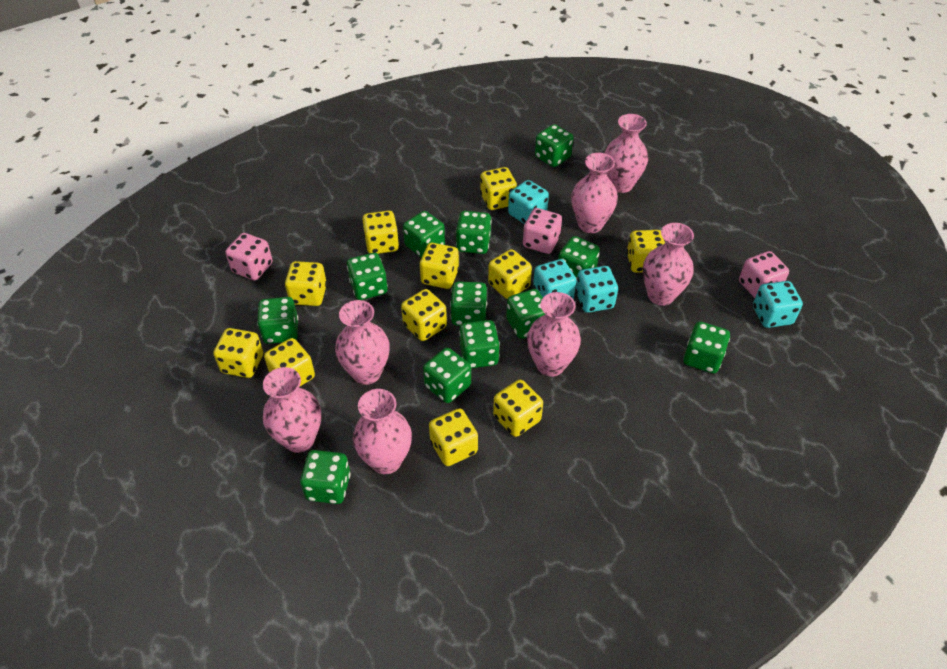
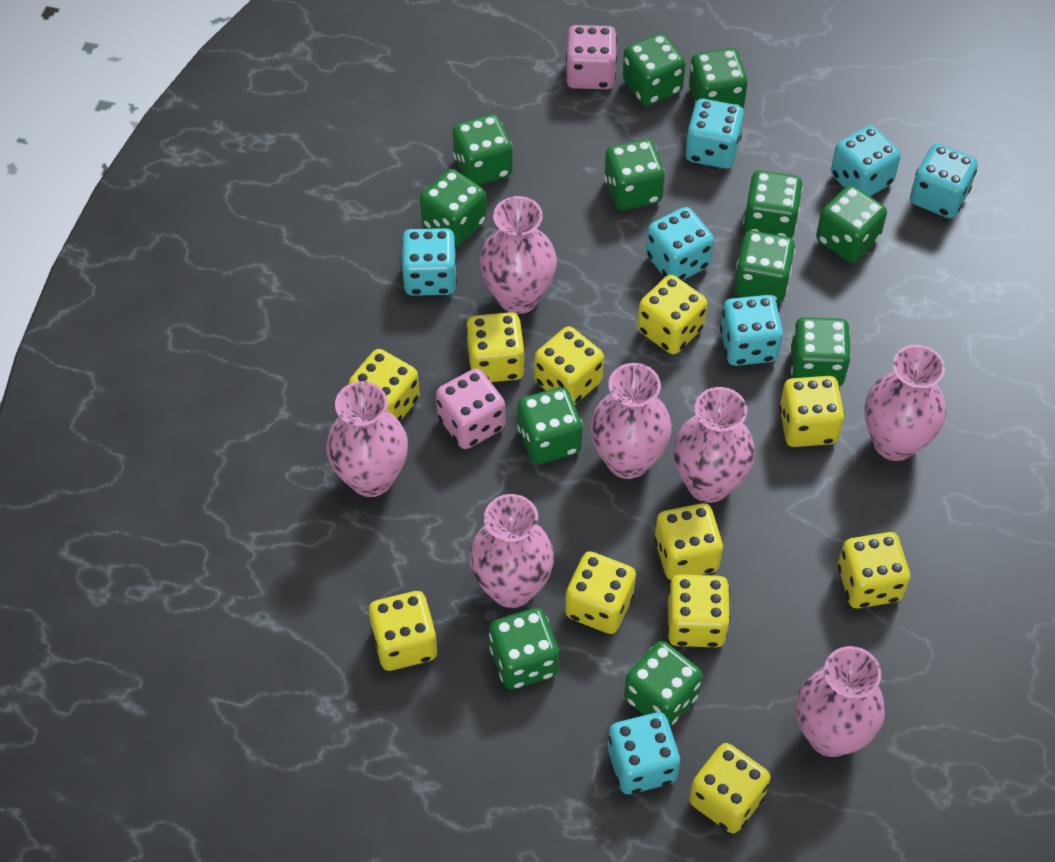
pink dice: [225,233,272,280] [523,208,562,254] [739,251,789,298] = 3 -> [436,368,506,449] [566,25,617,89] = 2
turquoise dice: [508,180,549,224] [533,259,576,299] [576,266,618,313] [753,281,803,328] = 4 -> [401,228,457,296] [608,712,680,794] [646,207,714,280] [685,99,744,169] [720,295,783,366] [831,125,901,196] [910,143,978,218] = 7

